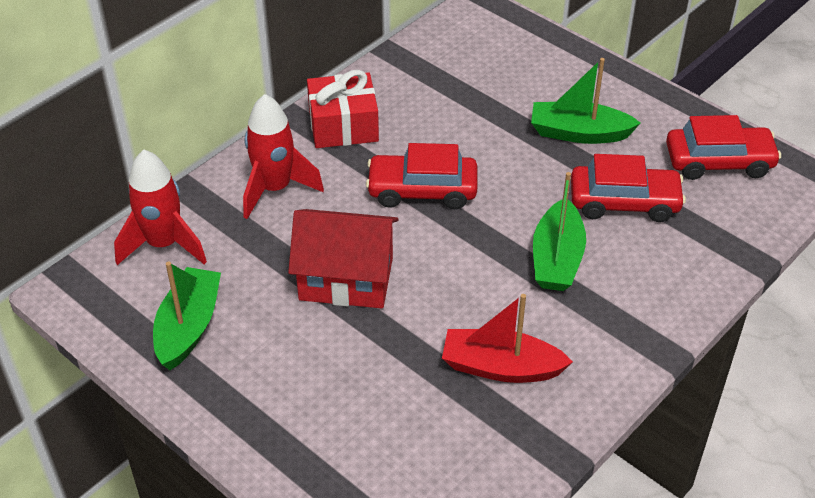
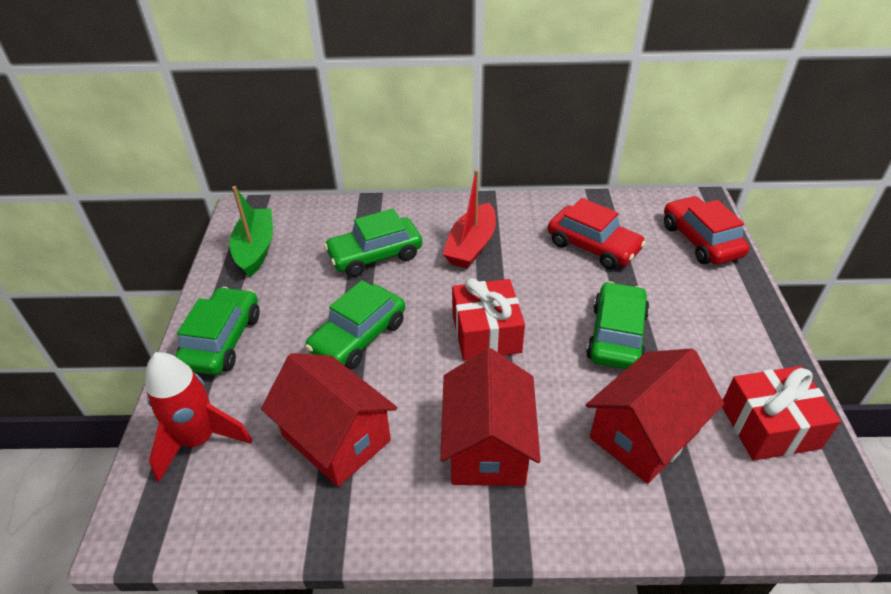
green boat: [153,262,221,370] [531,58,640,144] [533,172,586,291] = 3 -> [230,186,273,277] = 1
green car: none = 0 -> [175,287,260,375] [305,280,405,370] [324,209,422,277] [586,281,650,370] = 4
red car: [366,143,477,209] [571,154,686,222] [666,115,781,180] = 3 -> [548,198,646,270] [664,196,750,264] = 2
red gift: [307,70,379,148] = 1 -> [452,278,525,361] [722,366,841,461] = 2
red house: [288,209,399,308] = 1 -> [261,353,397,487] [440,348,541,486] [586,349,724,484] = 3
red rocket: [114,150,207,265] [243,94,324,219] = 2 -> [145,352,252,482] = 1

